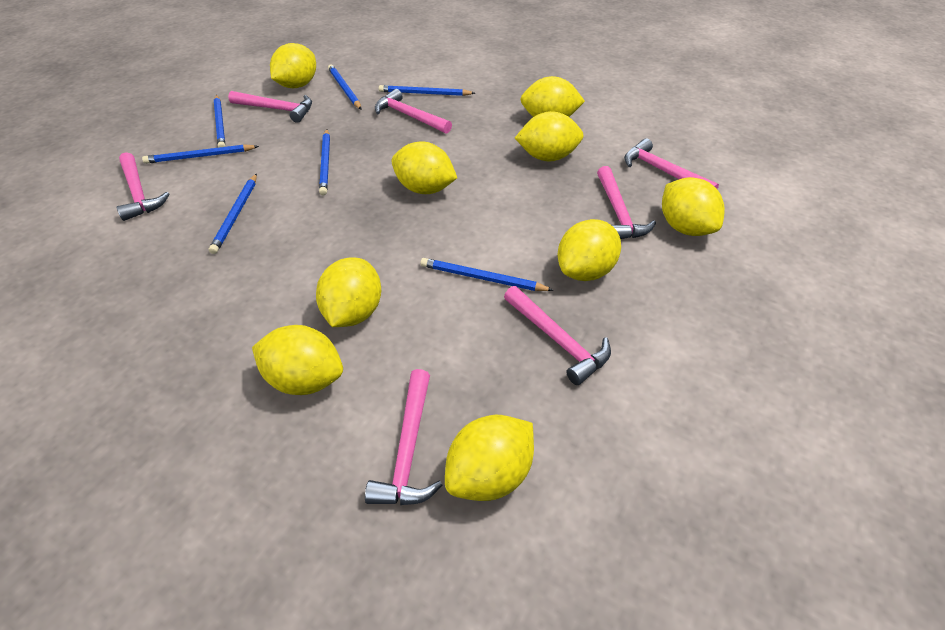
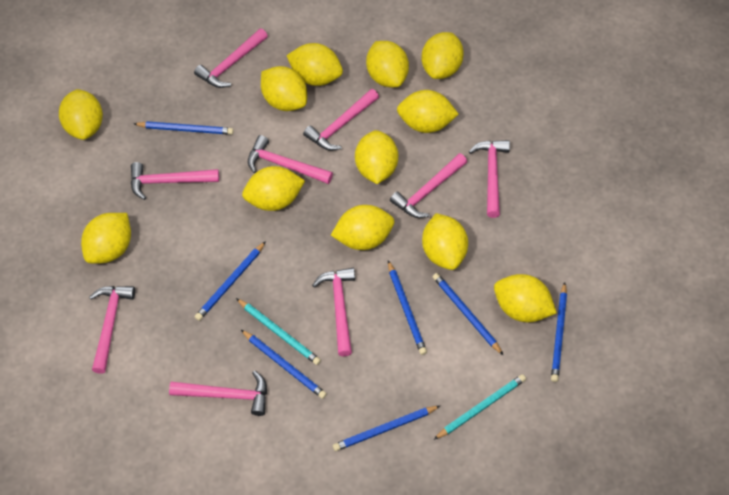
pink hammer: [117,152,169,221] [228,91,312,123] [365,369,442,505] [375,89,452,134] [504,286,611,385] [597,166,656,239] [624,138,719,189] = 7 -> [89,286,135,374] [131,162,219,200] [169,371,267,416] [194,28,268,88] [248,135,333,184] [303,89,379,151] [312,268,355,356] [390,153,467,218] [469,140,510,218] = 9
turquoise pencil: none = 0 -> [236,298,321,365] [434,374,526,440] = 2
yellow lemon: [252,325,343,395] [270,43,316,88] [316,257,381,327] [391,141,457,194] [445,415,534,501] [515,111,584,161] [520,76,585,117] [558,219,621,281] [662,177,725,236] = 9 -> [59,89,103,140] [81,213,131,264] [242,166,305,211] [261,66,307,111] [286,43,343,86] [331,205,394,250] [355,130,398,184] [366,41,409,87] [397,90,459,133] [421,32,464,79] [422,213,468,270] [494,274,557,322] = 12

